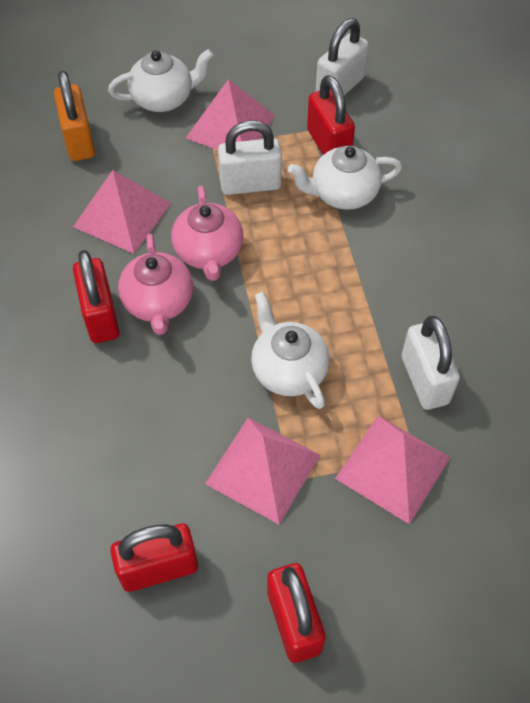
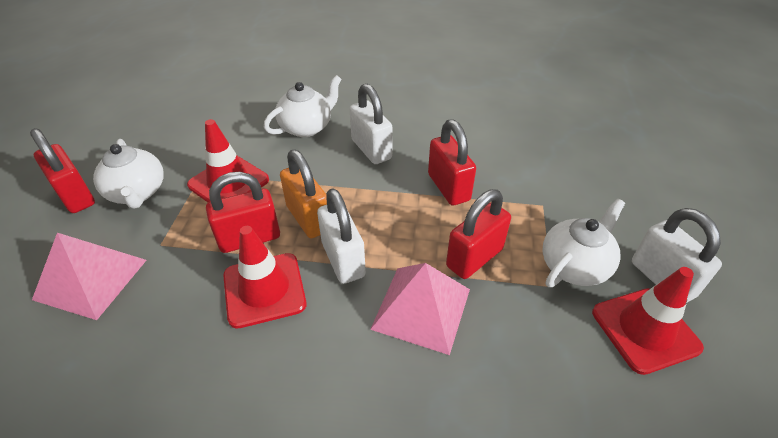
pink pyramid: [73,170,171,254] [186,79,275,150] [205,418,320,525] [335,416,451,524] = 4 -> [32,233,146,320] [370,263,470,355] = 2
pink teapot: [118,234,193,335] [171,186,243,281] = 2 -> none = 0
red traffic cone: none = 0 -> [187,119,269,202] [223,226,307,329] [592,267,704,375] = 3

